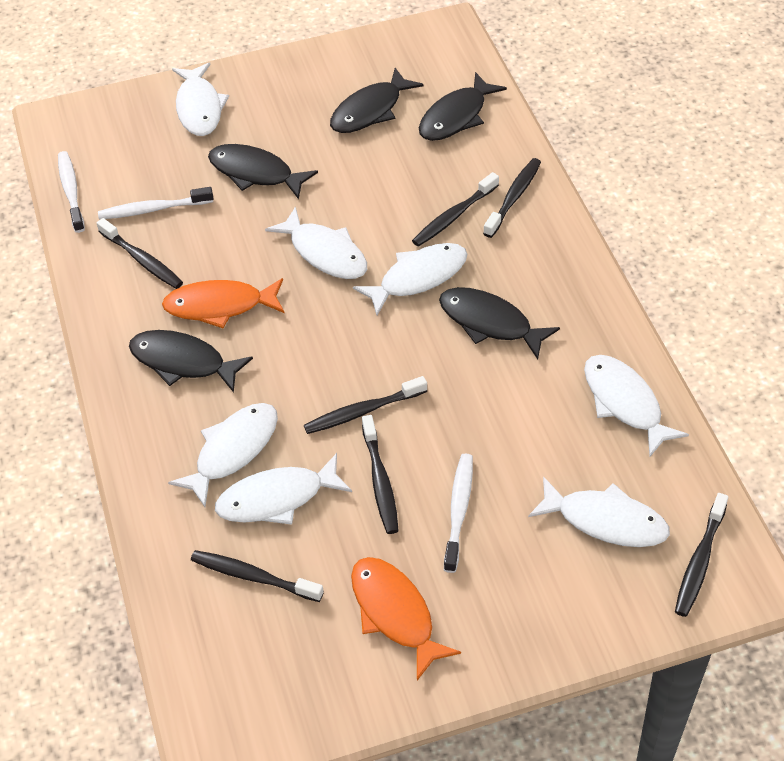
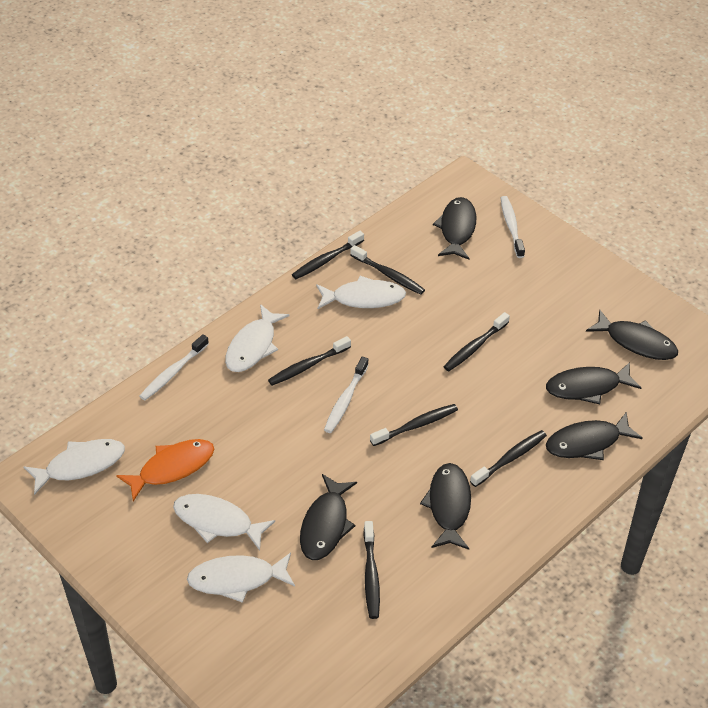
black fish: [129,330,253,393] [208,144,318,199] [330,68,423,133] [419,72,507,141] [439,287,560,359] = 5 -> [300,474,357,560] [420,463,471,550] [433,197,476,260] [546,362,641,404] [546,412,643,460] [586,310,678,360] = 6
orange fish: [162,278,284,328] [351,557,461,681] = 2 -> [116,439,214,502] = 1
white fish: [168,403,278,507] [172,62,229,136] [215,453,352,525] [265,206,367,279] [353,243,467,315] [528,476,670,547] [584,355,689,456] = 7 -> [24,439,125,495] [173,494,275,551] [187,553,295,603] [225,304,290,372] [316,276,406,309] = 5

